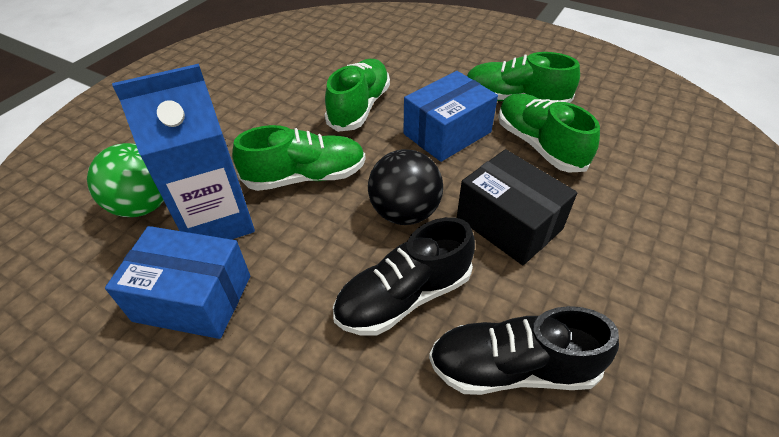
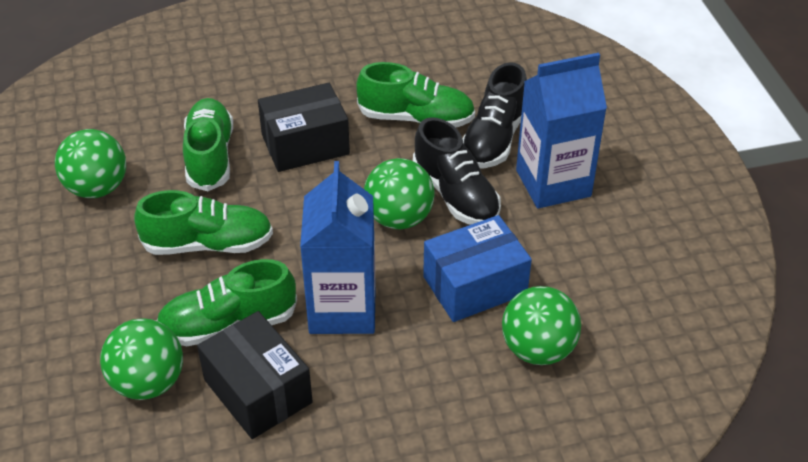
black ball: [368,149,443,225] = 1 -> none = 0
black box: [457,149,577,265] = 1 -> [197,311,313,439] [258,83,350,172] = 2
blue box: [105,226,250,339] [404,71,498,162] = 2 -> [423,215,532,322] = 1
blue carton: [112,64,255,239] = 1 -> [300,161,376,334] [516,53,607,209] = 2
green ball: [87,143,164,217] = 1 -> [55,129,126,198] [100,318,183,400] [364,158,435,229] [502,286,581,365] = 4

